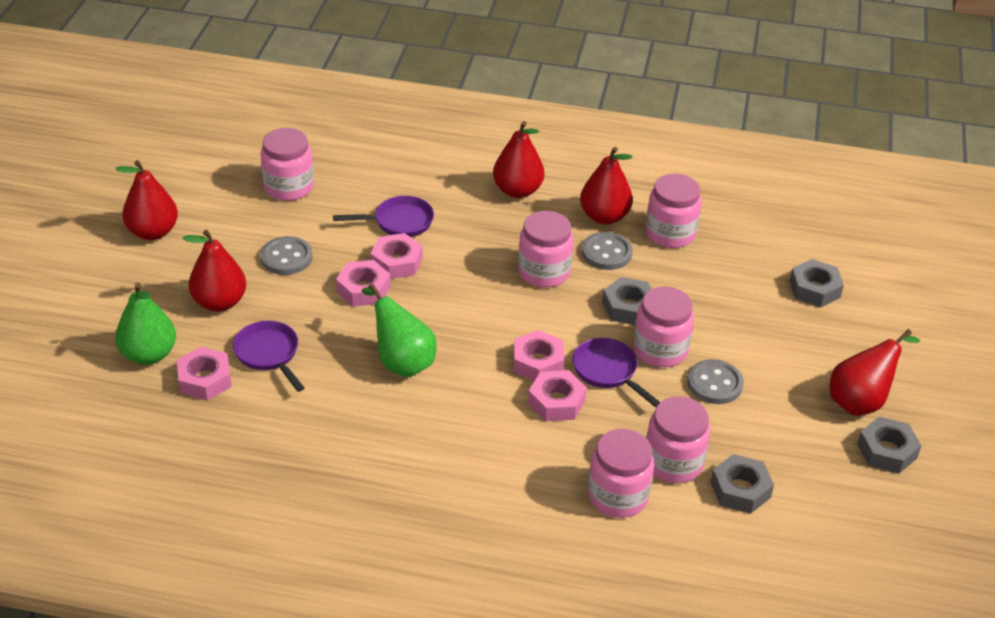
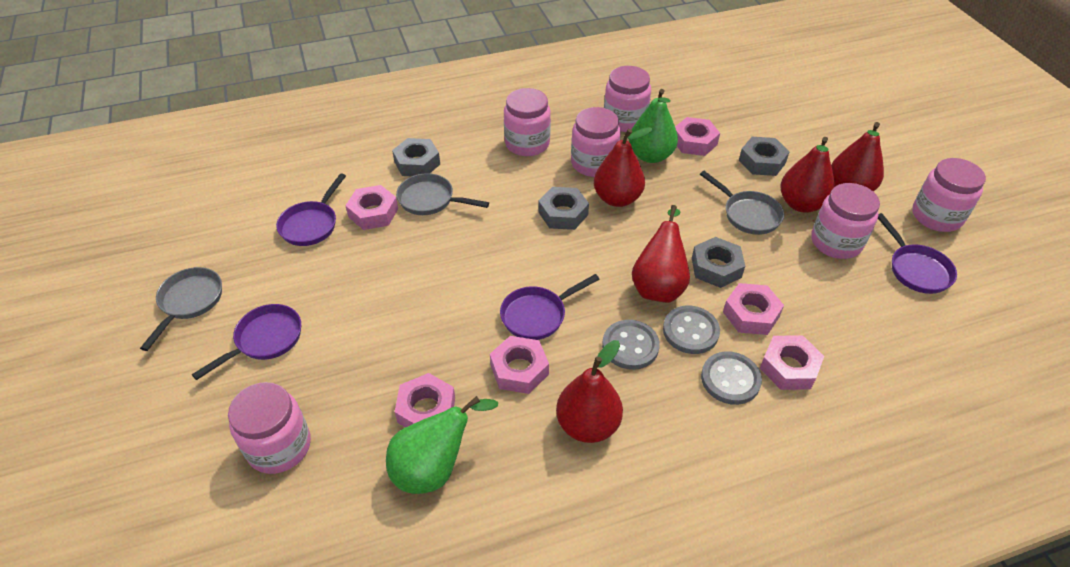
grey pan: none = 0 -> [140,267,222,351] [396,173,489,215] [700,171,784,235] = 3
pink nut: [177,347,232,401] [336,260,391,307] [371,233,423,279] [513,330,564,381] [528,370,587,421] = 5 -> [345,185,398,230] [395,373,455,427] [490,336,549,394] [675,117,720,156] [723,283,784,335] [760,335,824,390] = 6
purple pan: [233,321,304,392] [333,196,434,237] [573,338,660,407] = 3 -> [192,304,301,380] [276,173,346,246] [500,274,600,340] [878,213,957,294] = 4

